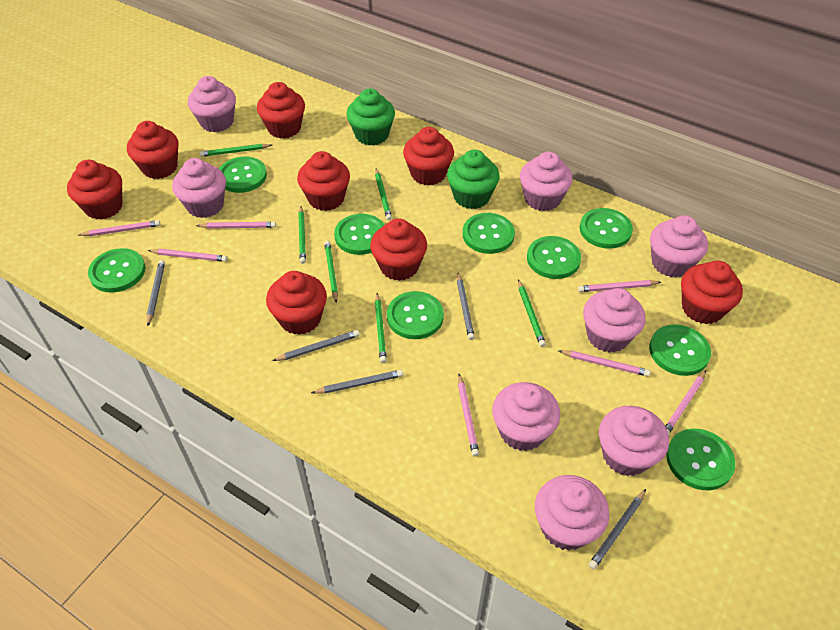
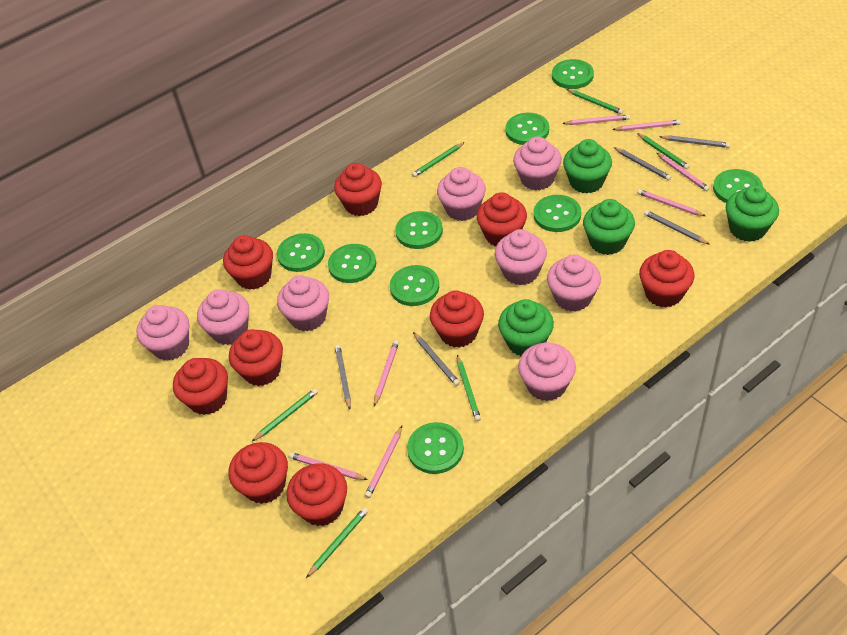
green cupcake: [347,89,395,146] [447,149,500,209] = 2 -> [498,299,554,356] [563,139,612,193] [583,199,635,255] [726,185,779,242] = 4
red cupcake: [67,160,122,220] [127,121,179,179] [257,82,305,139] [266,271,327,335] [297,151,350,211] [370,218,427,281] [403,127,454,185] [681,260,743,324] = 8 -> [173,358,228,415] [223,235,273,290] [229,329,283,386] [229,442,288,504] [286,463,347,526] [334,163,382,216] [430,290,484,348] [477,192,527,246] [639,250,694,308] = 9

